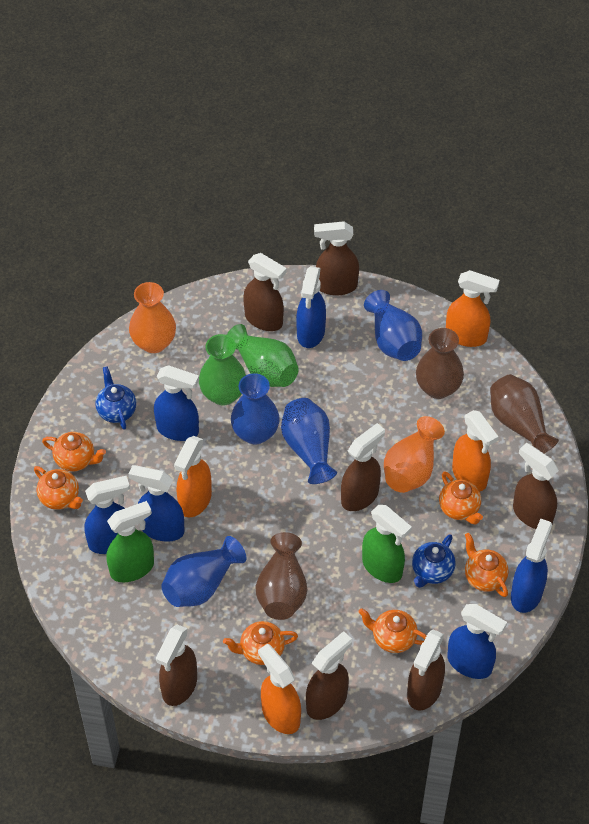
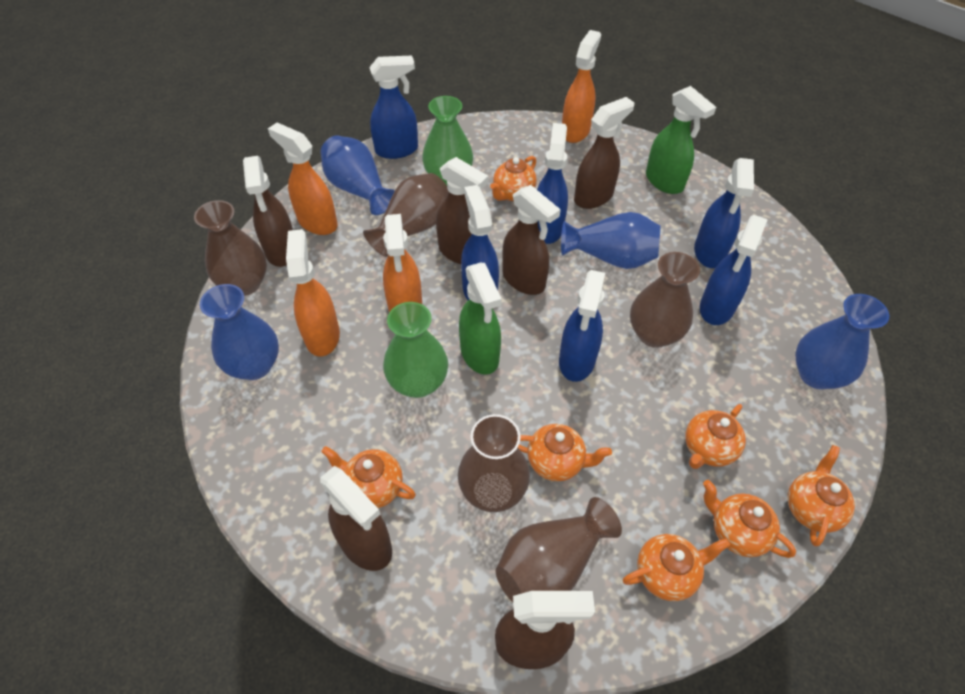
blue teapot: [95,366,136,430] [412,534,456,588] = 2 -> none = 0
brown spray bottle: [156,625,197,706] [243,253,287,331] [306,631,352,720] [314,221,359,296] [341,423,385,511] [407,629,445,710] [513,443,559,529] = 7 -> [243,156,293,267] [320,466,392,571] [436,157,488,264] [495,591,595,669] [502,185,561,295] [574,97,634,209] = 6
brown vase: [256,532,307,620] [416,328,464,399] [490,374,559,453] = 3 -> [194,200,267,296] [363,173,449,257] [458,414,530,512] [496,497,622,602] [630,252,700,348] = 5
orange teapot: [34,466,83,510] [42,432,106,471] [223,621,298,665] [358,608,427,653] [439,471,483,525] [465,533,508,597] = 6 -> [321,446,416,508] [490,156,537,201] [518,424,612,481] [623,534,730,601] [685,404,746,469] [703,480,796,558] [788,445,855,547] = 7
orange vase: [129,282,176,353] [384,416,445,493] = 2 -> none = 0

